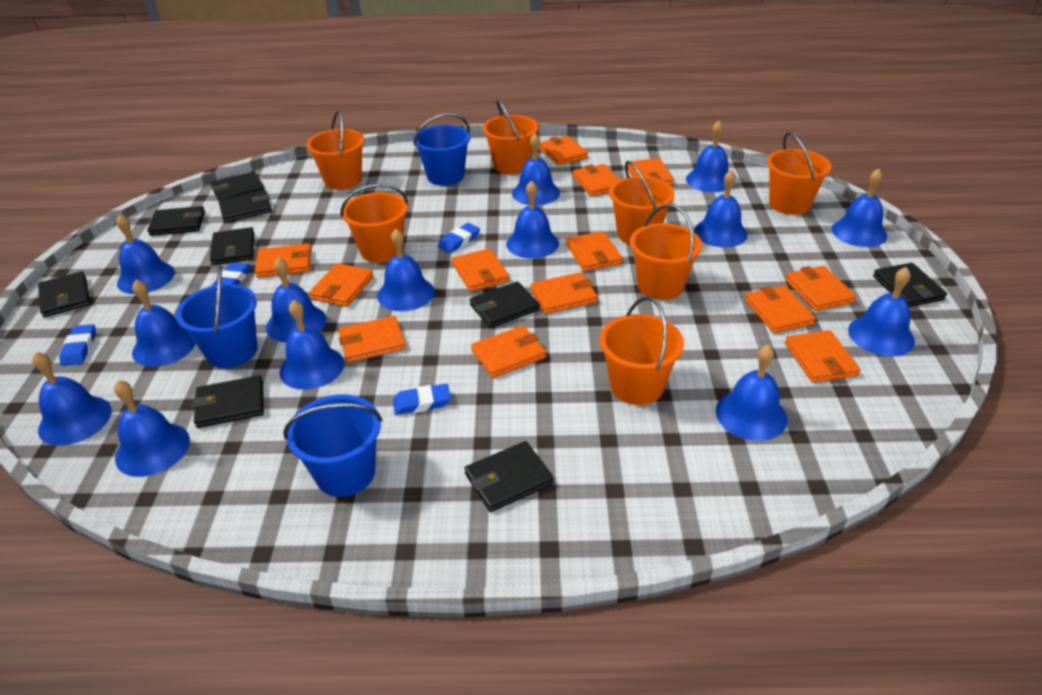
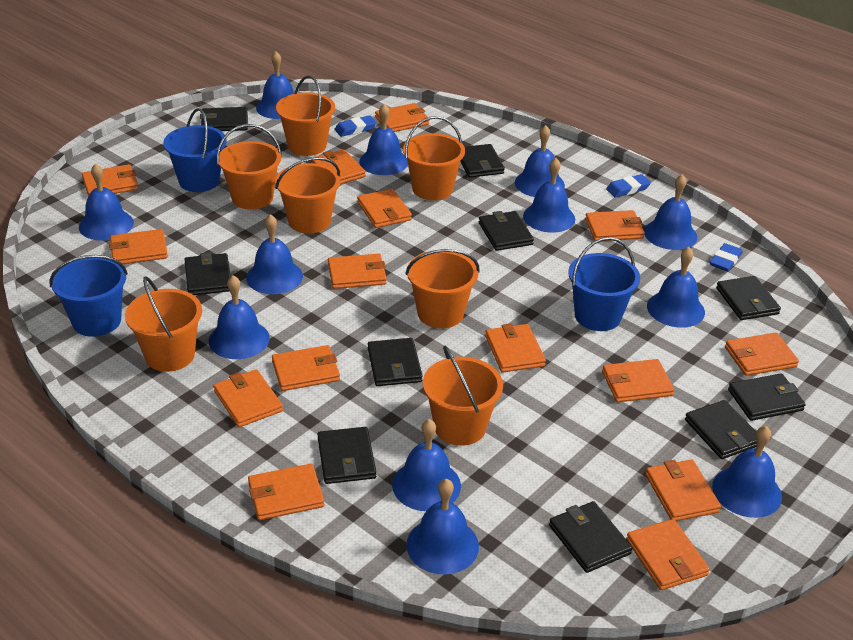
black wallet: [38,271,90,317] [147,206,205,236] [192,375,264,428] [210,172,265,200] [210,227,254,266] [218,190,272,222] [464,441,554,512] [470,282,539,328] [873,263,947,307] = 9 -> [185,252,231,295] [200,107,248,131] [318,427,376,484] [368,338,423,386] [460,144,505,178] [479,211,534,251] [549,501,632,573] [685,400,756,459] [716,276,781,320] [728,373,806,421] = 10
blue bell: [32,352,112,446] [114,380,190,477] [116,214,175,294] [132,280,196,367] [266,257,327,343] [280,300,344,390] [377,229,435,311] [506,180,559,259] [512,133,560,206] [686,121,729,192] [694,169,748,247] [716,344,787,441] [832,169,887,247] [848,267,915,356] = 14 -> [79,163,134,241] [209,275,270,359] [246,214,303,294] [256,51,294,119] [359,104,408,175] [392,419,461,511] [406,479,479,575] [515,125,565,197] [523,158,575,233] [644,174,697,250] [647,247,705,328] [712,426,782,518] = 12
blue eraser: [59,324,96,366] [212,262,252,286] [393,384,451,415] [438,223,480,253] = 4 -> [335,115,377,137] [606,174,651,198] [710,243,743,271] = 3
orange wallet: [255,243,311,278] [309,263,374,307] [338,316,406,363] [452,248,509,292] [471,326,546,378] [531,272,598,314] [539,136,588,165] [566,231,623,272] [573,164,620,197] [627,158,674,185] [745,285,816,334] [785,266,856,311] [785,330,860,383] = 13 -> [82,164,138,196] [109,229,168,264] [213,369,283,427] [248,464,325,520] [272,345,340,391] [311,149,366,184] [328,254,387,289] [357,189,412,228] [375,103,429,132] [485,323,546,373] [585,210,645,241] [602,359,674,402] [626,519,710,590] [645,459,721,521] [725,332,799,376] = 15

